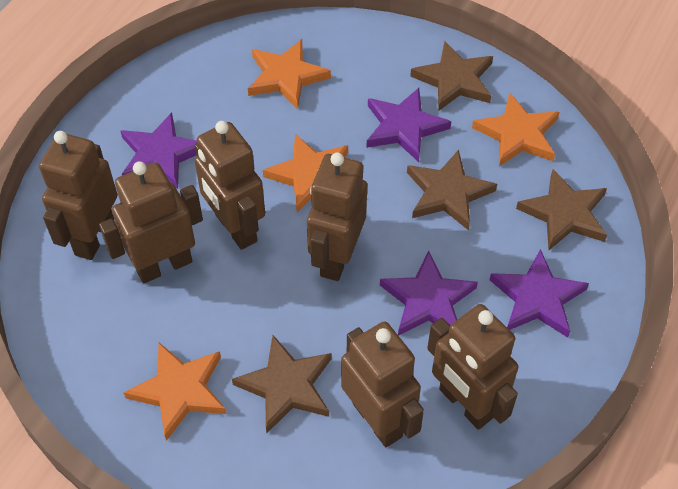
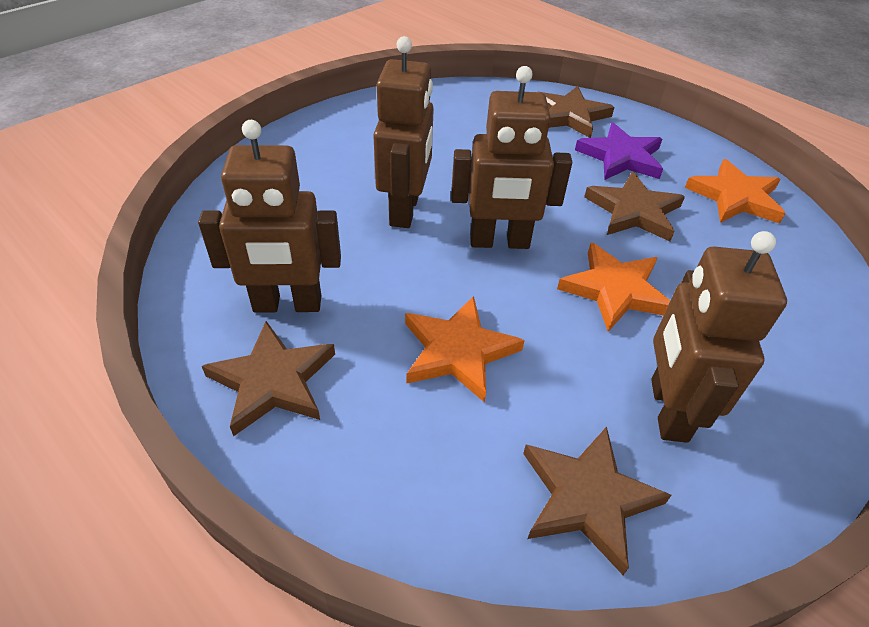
brown robot: [39,131,118,260] [99,161,203,283] [195,121,265,250] [307,152,367,281] [341,321,424,447] [427,304,518,430] = 6 -> [198,120,341,313] [373,36,434,228] [451,66,572,249] [651,231,787,443] = 4
orange star: [124,343,227,441] [248,39,331,110] [263,134,348,213] [472,93,559,167] = 4 -> [405,296,525,403] [557,243,671,332] [685,159,785,224] = 3
purple star: [121,113,197,189] [366,88,451,162] [380,251,478,336] [490,249,589,338] = 4 -> [575,122,663,180] = 1

